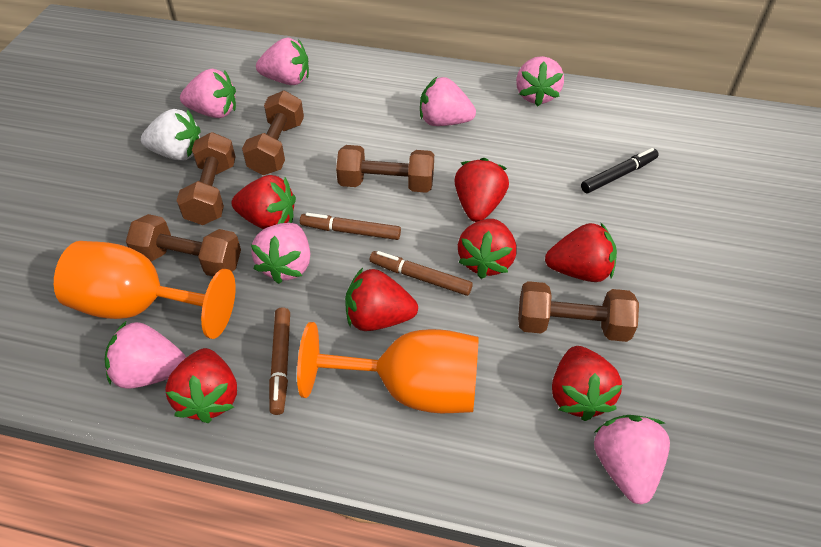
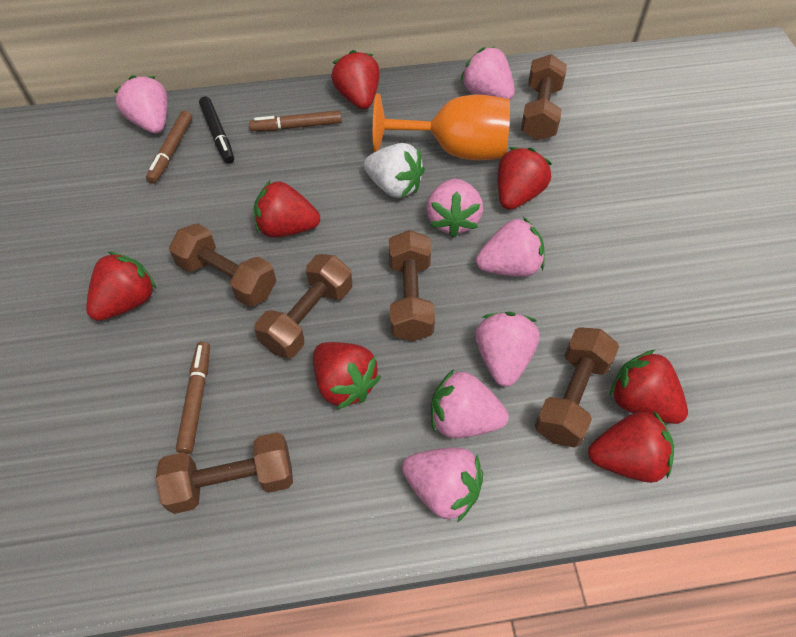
brown dumbbell: [126,214,241,277] [177,132,236,225] [242,91,304,175] [336,145,434,193] [518,281,639,342] = 5 -> [156,432,293,514] [169,223,276,307] [254,254,352,359] [389,230,435,341] [521,54,567,140] [535,327,619,448] = 6
orange goblet: [54,241,236,339] [297,322,479,413] = 2 -> [373,93,510,160] = 1

